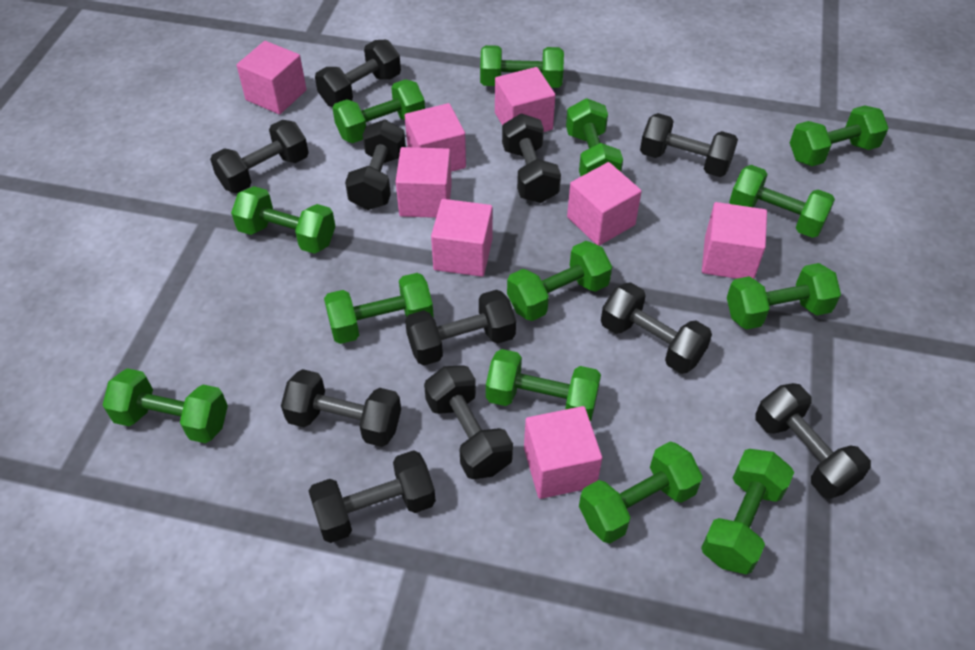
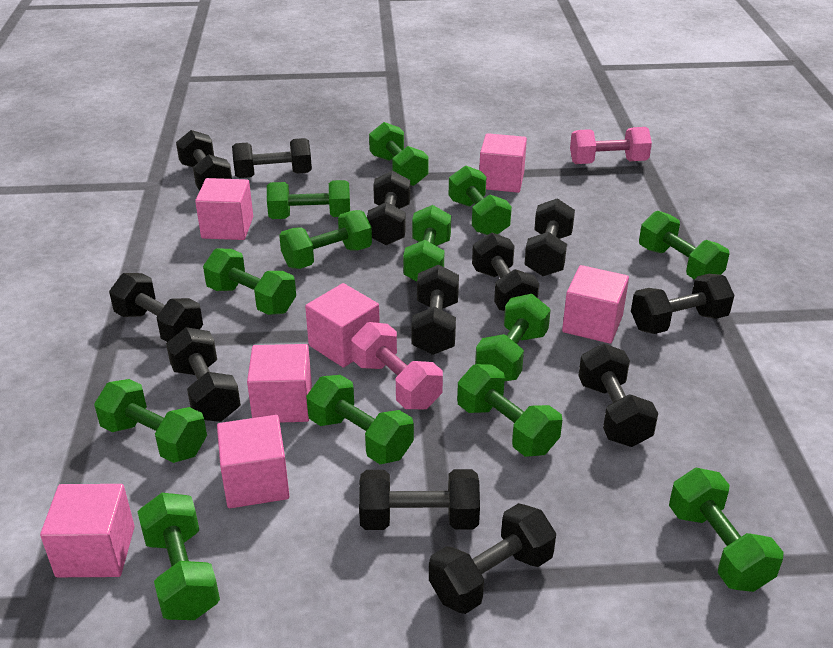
black dumbbell: [210,120,309,193] [281,369,401,447] [309,450,436,543] [315,39,401,107] [345,120,406,210] [405,290,516,365] [424,365,513,479] [502,114,561,203] [601,282,712,374] [640,113,738,177] [756,383,871,499] = 11 -> [109,273,203,342] [166,327,241,422] [176,130,232,190] [232,138,312,178] [359,469,480,530] [367,171,410,245] [412,265,459,355] [429,503,556,614] [472,233,539,311] [524,198,575,276] [578,343,658,447] [631,274,734,334] = 12
pink cube: [237,41,307,114] [396,147,452,218] [405,103,466,172] [431,199,493,277] [495,67,555,132] [524,406,602,499] [567,162,642,246] [702,202,767,279] = 8 -> [40,484,135,577] [195,178,253,240] [217,415,289,508] [247,344,312,422] [305,283,380,368] [479,133,527,193] [562,265,629,344] = 7
pink dumbbell: none = 0 -> [351,322,443,409] [570,127,652,164] = 2

